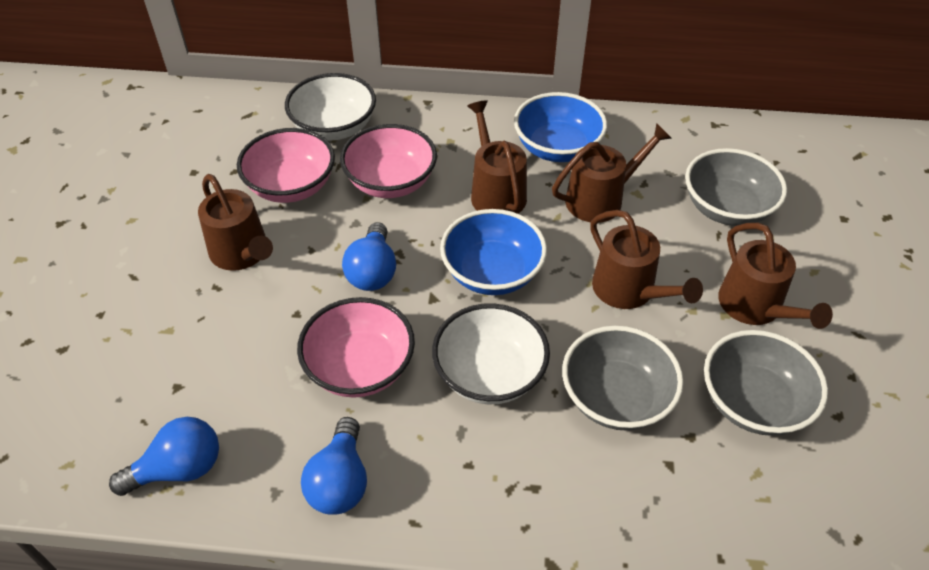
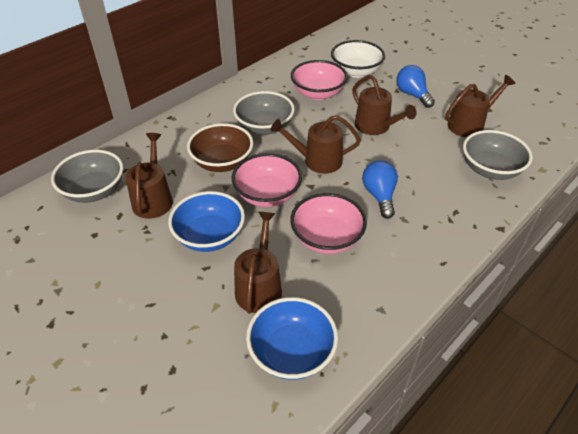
blue light bulb: [109,417,219,496] [301,417,367,515] [342,222,396,291] = 3 -> [362,160,398,219] [396,65,435,108] = 2
brown bowl: none = 0 -> [187,123,253,172] = 1
white bowl: [285,73,376,141] [432,303,550,404] = 2 -> [331,40,385,78] = 1

